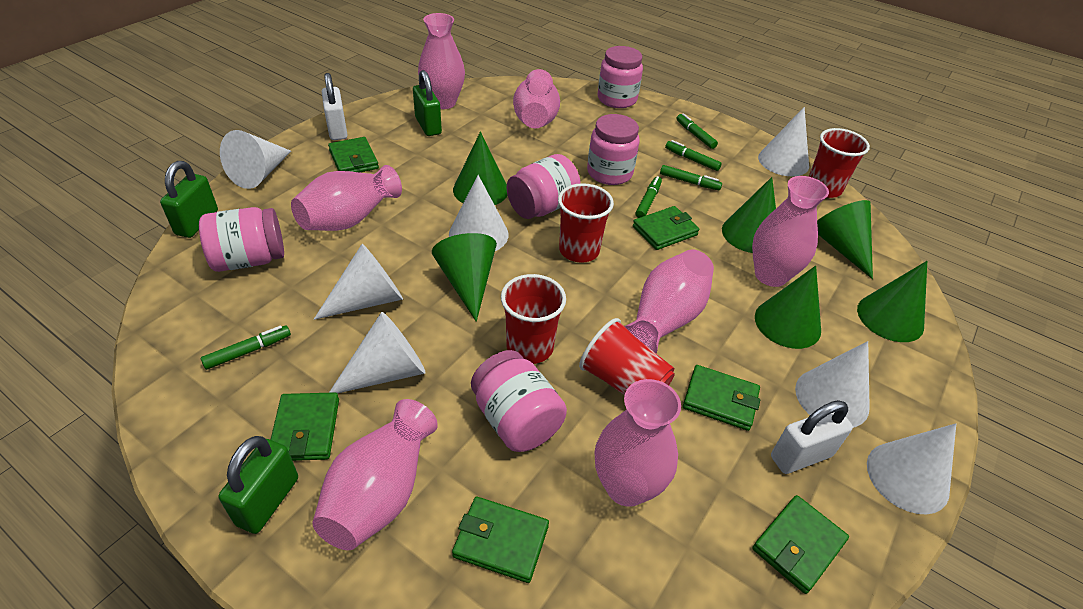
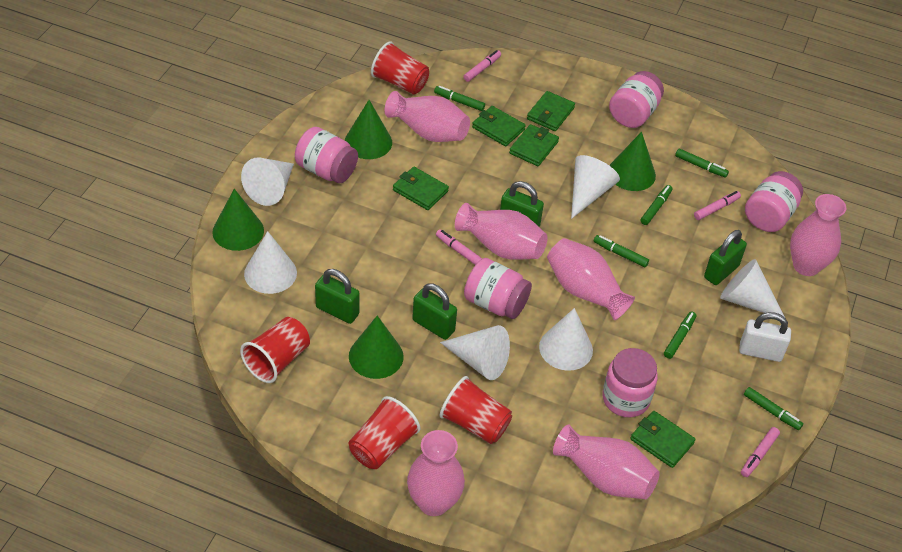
green cone: [432,233,497,322] [453,132,508,205] [722,177,776,253] [755,266,821,349] [817,200,873,279] [857,261,927,342] = 6 -> [212,189,264,251] [345,100,392,159] [349,316,404,379] [610,132,656,191] = 4
green marker: [201,325,291,370] [636,176,662,218] [660,165,722,190] [665,140,722,171] [677,113,718,149] = 5 -> [434,86,485,111] [594,235,649,268] [640,185,673,225] [664,311,696,359] [675,149,729,178] [744,387,803,430] = 6
green padlock: [160,161,218,238] [218,436,298,534] [413,70,442,136] = 3 -> [315,269,360,324] [412,283,457,340] [500,181,544,227] [704,230,747,285] = 4
green wallet: [271,392,339,461] [328,137,379,173] [452,497,549,583] [633,206,699,250] [683,365,760,431] [752,495,849,594] = 6 -> [393,167,449,210] [472,106,526,146] [509,124,559,166] [527,91,575,131] [631,411,696,468] = 5
pink marker: none = 0 -> [436,229,482,265] [463,50,501,82] [694,191,741,220] [741,427,780,477] = 4
pink vase: [291,165,402,231] [312,399,438,550] [418,13,465,109] [513,69,560,128] [594,379,681,507] [624,249,714,353] [752,176,829,287] = 7 -> [385,91,470,142] [407,430,465,516] [455,203,548,260] [547,238,635,320] [553,424,660,499] [790,194,846,276] = 6
white cone: [220,130,291,189] [314,244,403,320] [329,312,426,393] [449,175,509,251] [758,107,809,176] [795,341,870,428] [867,423,956,514] = 7 -> [241,157,294,206] [244,231,297,294] [440,325,510,380] [539,308,593,371] [571,155,620,219] [720,259,785,317] = 6
white padlock: [322,73,347,140] [771,400,853,474] = 2 -> [739,312,791,362] = 1

